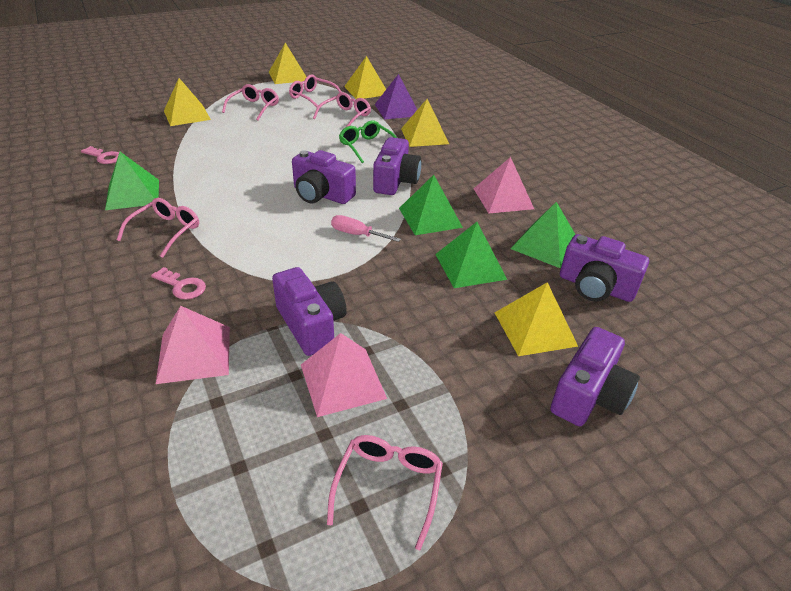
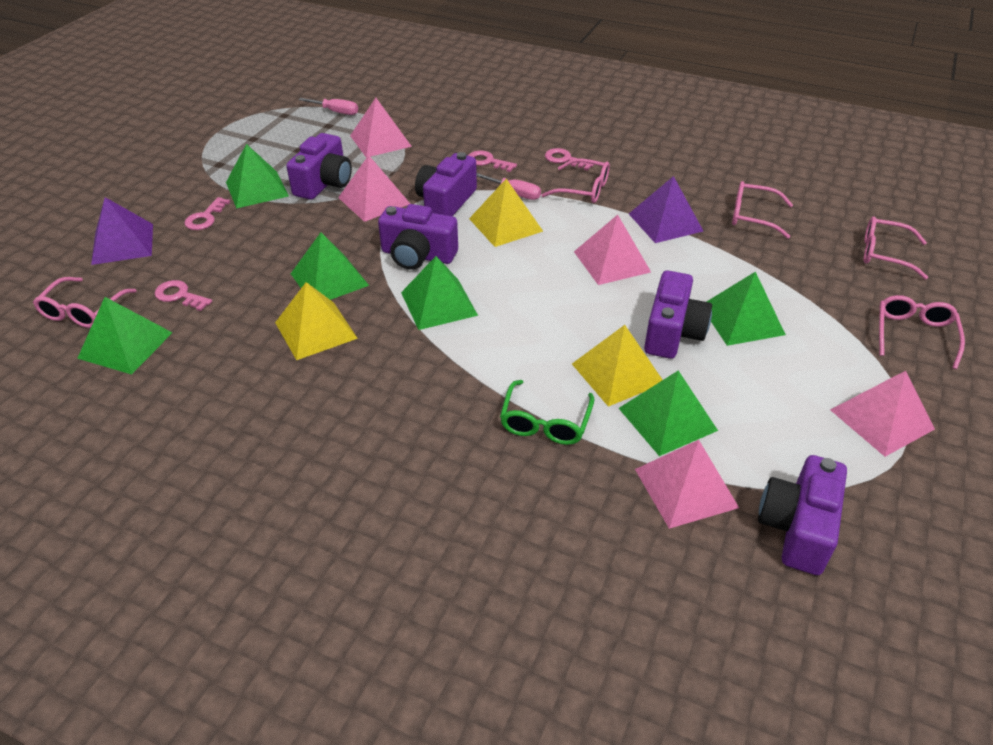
green pyramid: [105,152,159,210] [399,175,463,235] [435,222,507,288] [510,202,576,268] = 4 -> [77,297,172,375] [226,144,289,208] [291,232,369,300] [401,256,478,330] [619,371,718,456] [706,271,786,346] = 6
pink key: [81,146,119,164] [151,267,206,300] = 2 -> [155,280,212,311] [184,197,230,230] [468,151,517,172] [545,148,594,171] = 4
pink pyramid: [156,306,230,384] [301,333,387,417] [474,157,534,213] = 3 -> [338,155,410,222] [350,98,412,158] [574,215,651,285] [635,440,739,529] [830,371,935,457] = 5
pink screwdriver: [331,215,401,242] = 1 -> [298,98,358,115] [477,173,541,200] = 2
purple pyramid: [375,74,417,120] = 1 -> [91,197,153,265] [629,176,703,243] = 2
yellow pyramid: [164,78,211,126] [269,43,306,84] [344,56,386,99] [401,99,449,147] [495,282,578,356] = 5 -> [275,282,358,360] [469,179,543,247] [572,325,662,407] = 3

